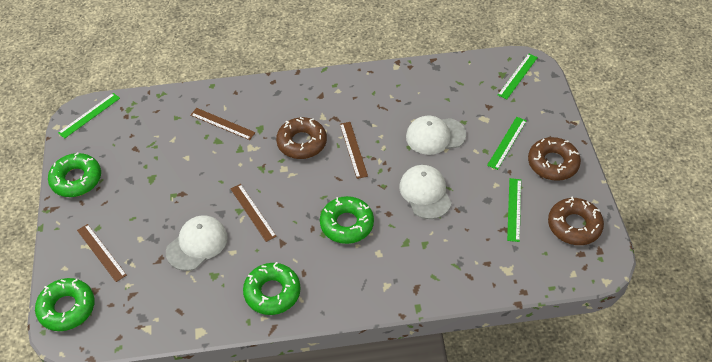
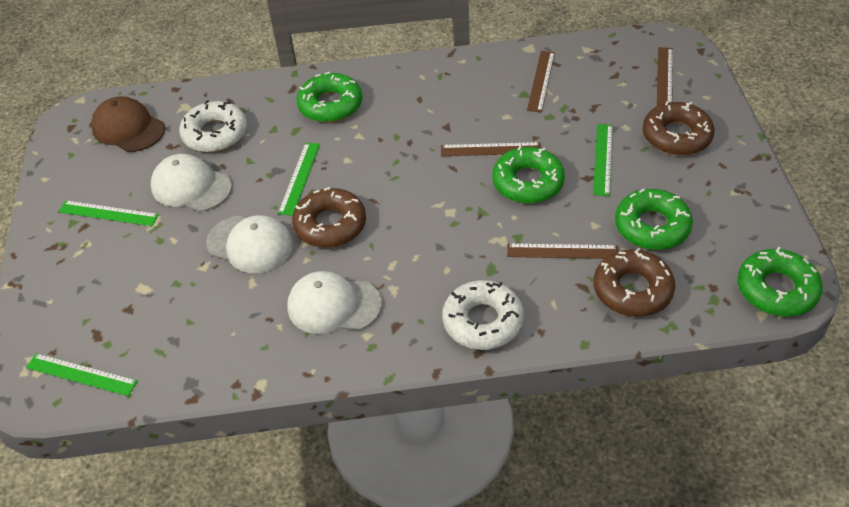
brown cap: none = 0 -> [91,96,165,152] = 1
white donut: none = 0 -> [179,100,247,152] [442,280,524,350] = 2

